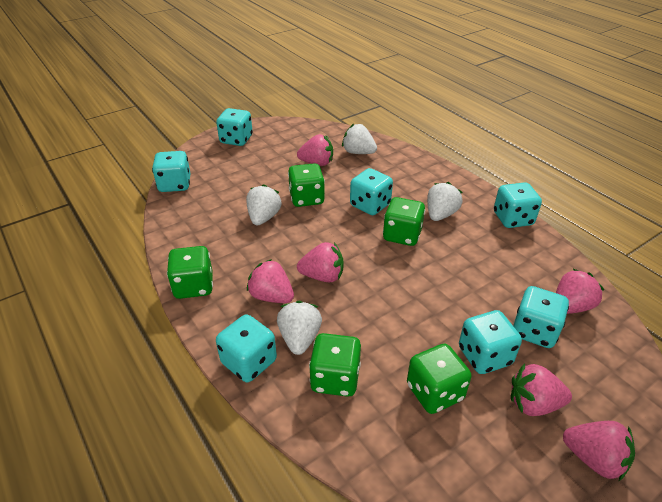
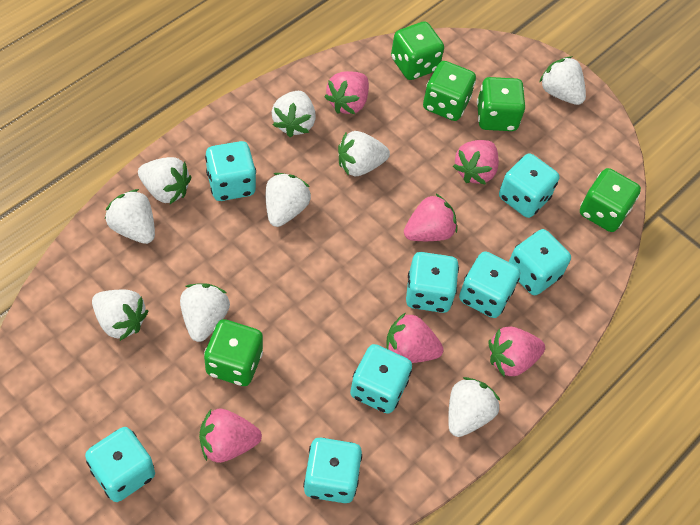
turquoise dice: [152,151,191,192] [216,108,253,146] [216,314,277,382] [350,168,393,215] [459,310,522,374] [494,182,542,228] [513,286,569,348] = 7 -> [85,427,155,502] [205,141,256,201] [303,438,362,503] [350,344,412,414] [406,252,459,313] [459,251,520,318] [499,153,559,218] [509,229,571,295] = 8
white strawberry: [246,184,281,225] [277,301,322,355] [342,124,377,154] [427,182,462,221] = 4 -> [92,290,148,341] [105,189,155,244] [138,157,191,204] [180,284,230,342] [266,173,311,227] [272,91,316,137] [338,131,390,176] [448,377,500,437] [540,56,586,105] = 9

